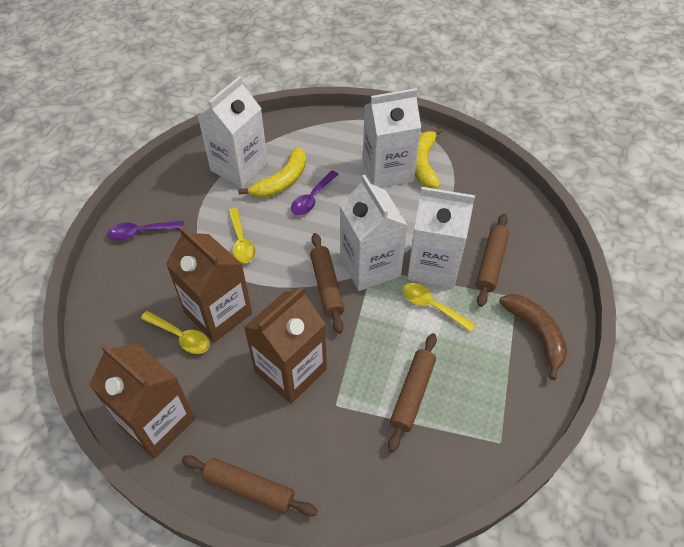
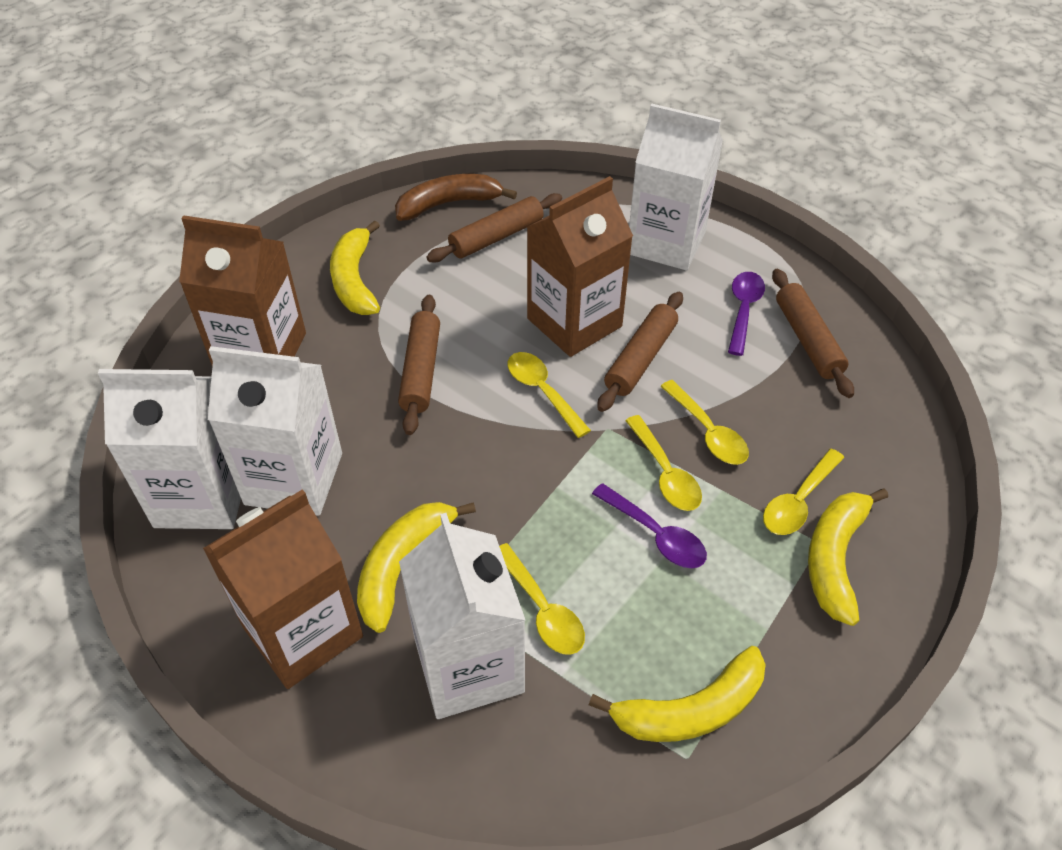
yellow banana: [238,147,306,198] [415,127,443,188] = 2 -> [330,220,380,315] [357,502,476,633] [589,646,766,742] [808,488,888,626] = 4
yellow spoon: [141,311,210,354] [228,208,256,263] [403,283,476,332] = 3 -> [499,543,585,655] [507,352,591,438] [625,415,702,511] [660,380,749,465] [763,449,844,535] = 5

